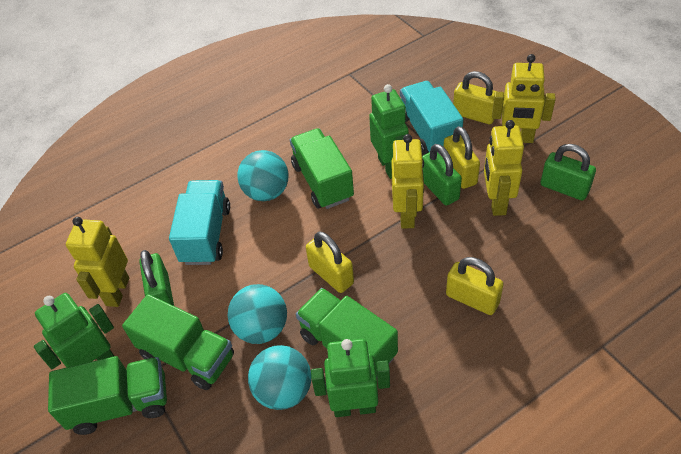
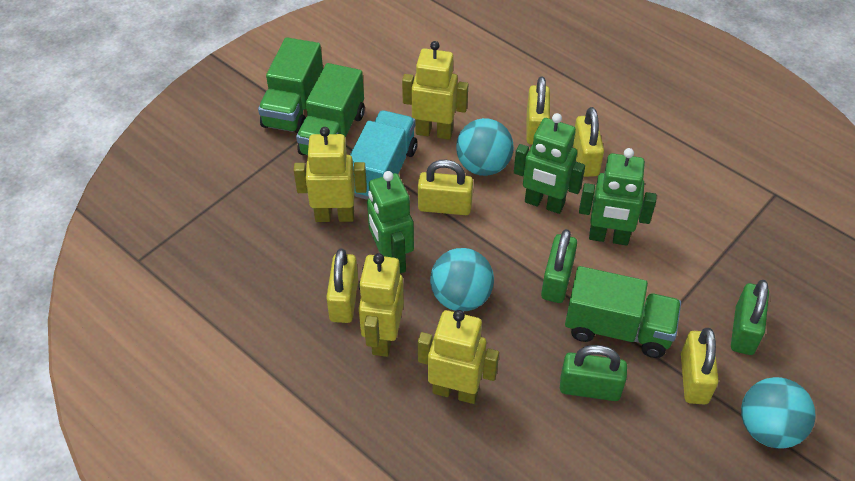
green truck: [48,356,167,435] [122,294,234,390] [290,128,354,209] [296,288,398,378] = 4 -> [258,37,323,133] [296,63,365,155] [565,266,681,358] = 3
turquoise truck: [169,180,230,265] [400,81,463,155] = 2 -> [350,110,417,200] = 1
yellow padlock: [306,232,354,293] [444,126,480,189] [446,257,504,315] [453,71,497,124] = 4 -> [326,249,358,323] [418,160,473,215] [526,76,550,145] [573,107,604,177] [681,328,719,404] = 5

